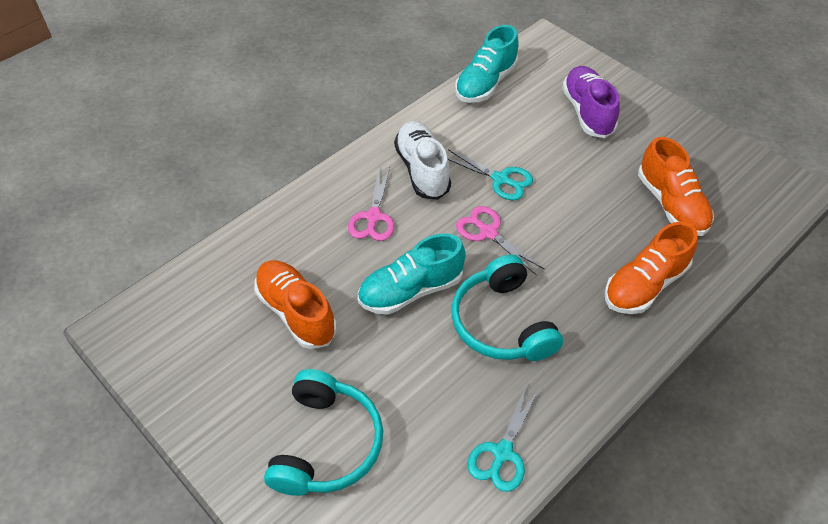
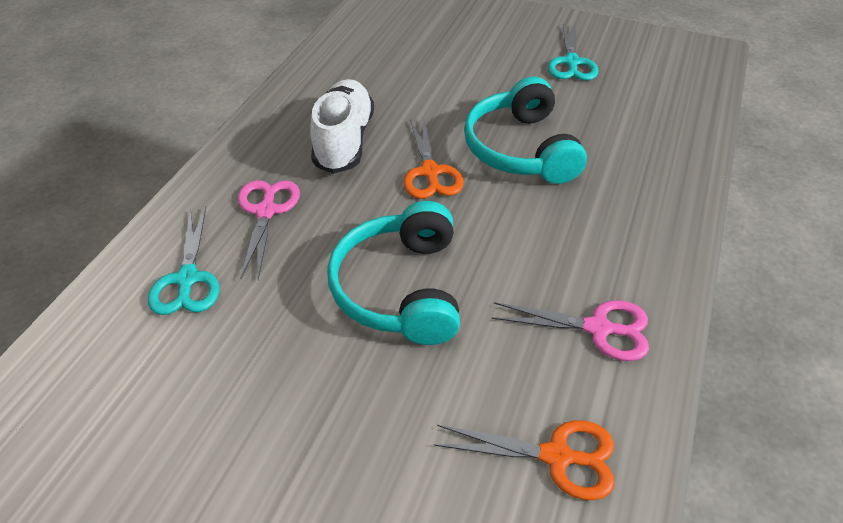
orange scissors: none = 0 -> [404,118,464,199] [434,420,615,500] = 2
orange shoe: [254,260,337,349] [605,222,698,314] [638,137,714,236] = 3 -> none = 0
purple shoe: [562,66,620,138] = 1 -> none = 0
turquoise shoe: [358,233,466,315] [455,25,519,103] = 2 -> none = 0

